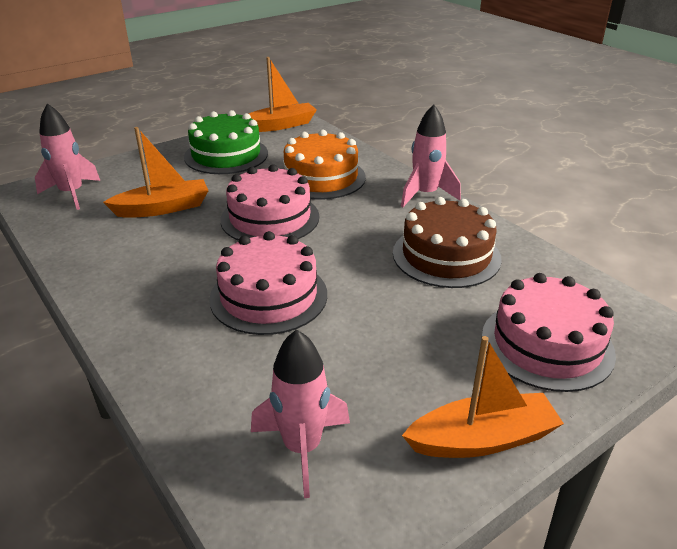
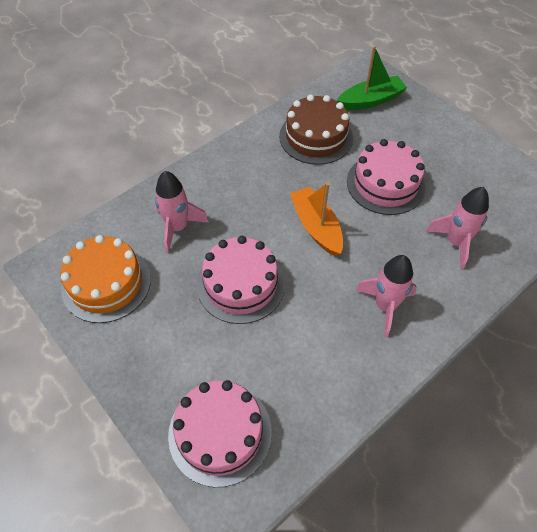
green boat: none = 0 -> [337,46,407,110] = 1
green cake: [184,110,268,174] = 1 -> none = 0
orange boat: [103,127,209,218] [249,57,317,132] [402,336,564,458] = 3 -> [290,183,343,256] = 1

